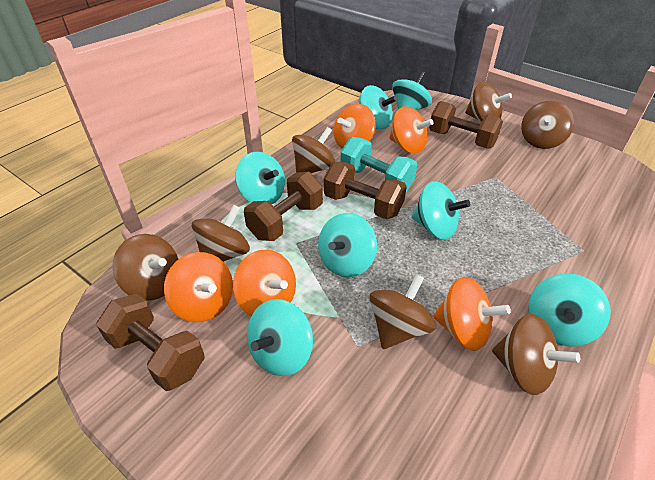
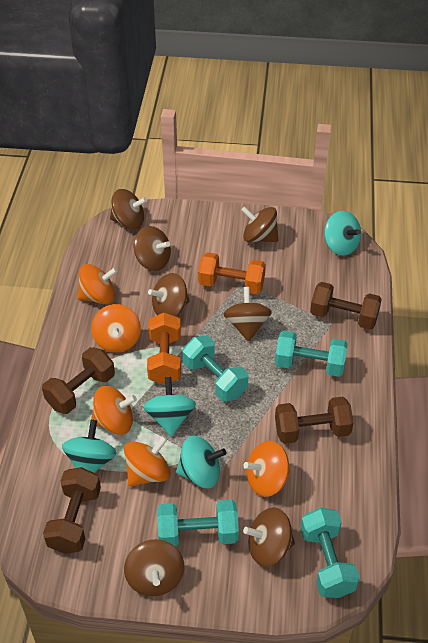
orange dumbbell: none = 0 -> [147,312,181,385] [198,252,266,294] = 2
turquoise dumbbell: [341,137,417,192] = 1 -> [157,500,239,547] [183,336,248,402] [275,331,348,377] [300,508,360,598] = 4
turquoise spinning top: [235,152,285,204] [247,299,313,376] [318,213,377,277] [359,85,397,130] [392,71,432,110] [412,181,470,240] [528,273,611,347] = 7 -> [62,420,117,473] [143,377,196,437] [176,436,226,489] [324,211,361,256] = 4

